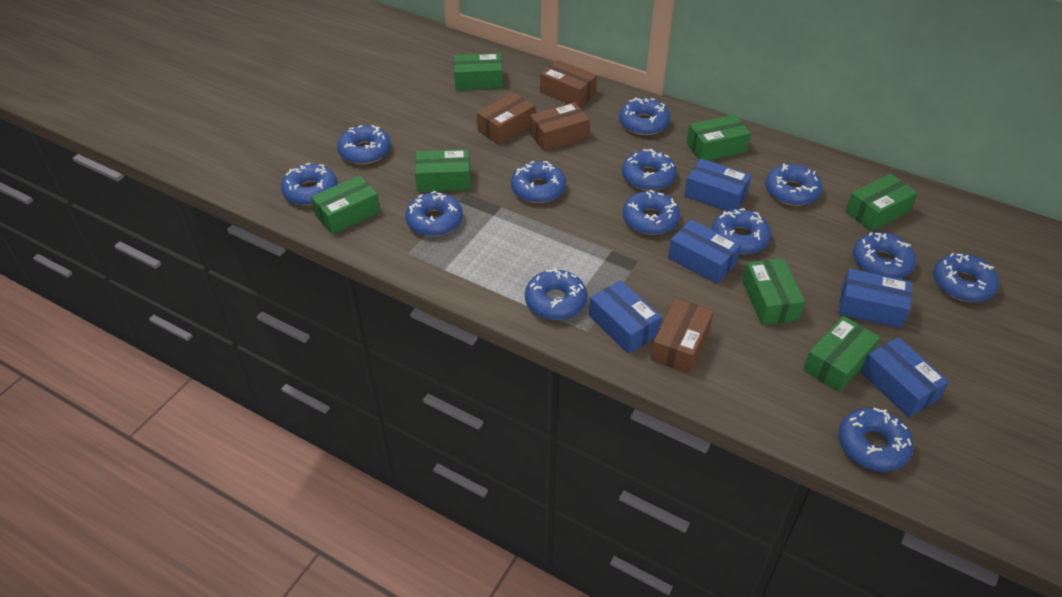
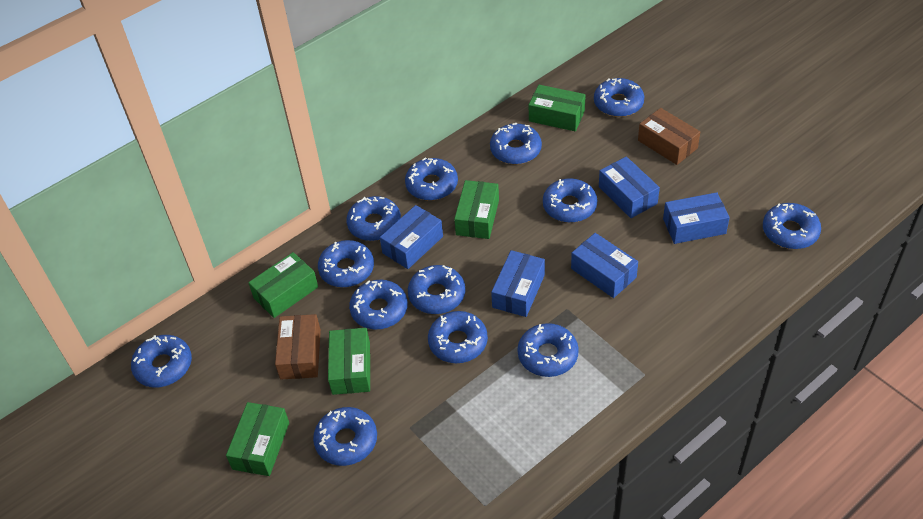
brown box: [477,92,535,145] [530,102,590,151] [540,60,597,107] [651,298,713,374] = 4 -> [275,314,321,379] [638,108,700,165] = 2
green box: [311,175,381,235] [415,149,471,192] [454,53,503,90] [687,115,751,160] [742,258,805,325] [803,316,880,392] [845,173,917,231] = 7 -> [226,402,289,476] [248,252,318,318] [328,328,370,395] [454,180,499,239] [529,85,586,131] = 5

